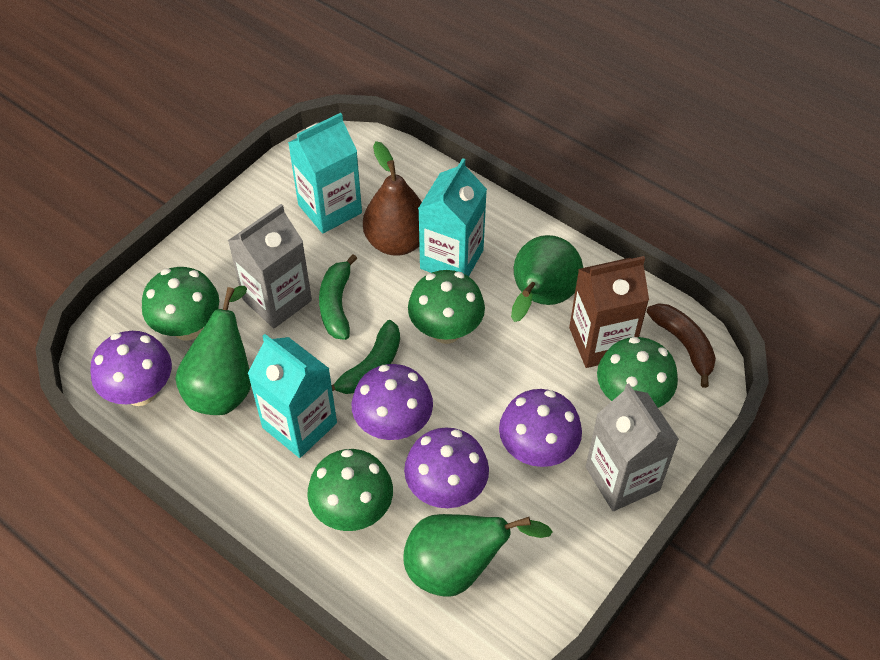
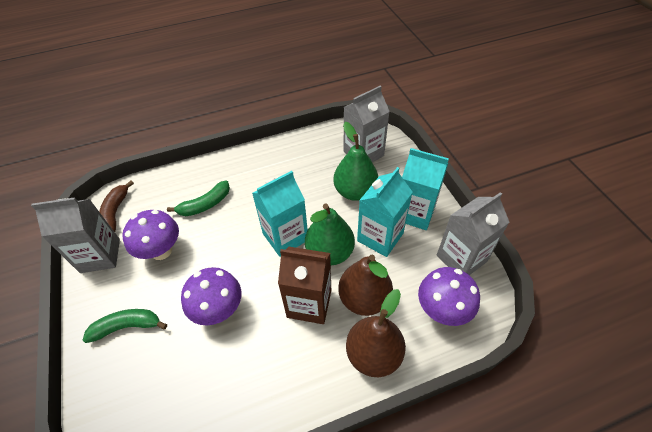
brown pear: [363,141,422,256] = 1 -> [338,255,393,316] [346,289,406,377] = 2
green mushroom: [142,267,219,341] [307,449,393,531] [408,270,485,344] [597,337,678,408] = 4 -> none = 0
green pear: [175,286,251,415] [403,514,553,596] [511,235,583,322] = 3 -> [305,203,355,266] [333,122,378,201] = 2
grey carton: [228,204,312,328] [586,384,679,511] = 2 -> [31,197,120,273] [343,86,390,162] [437,192,510,275] = 3
purple mushroom: [90,331,172,406] [352,364,433,440] [404,427,489,508] [499,389,582,467] = 4 -> [122,210,179,260] [181,267,241,326] [418,267,480,326] = 3

